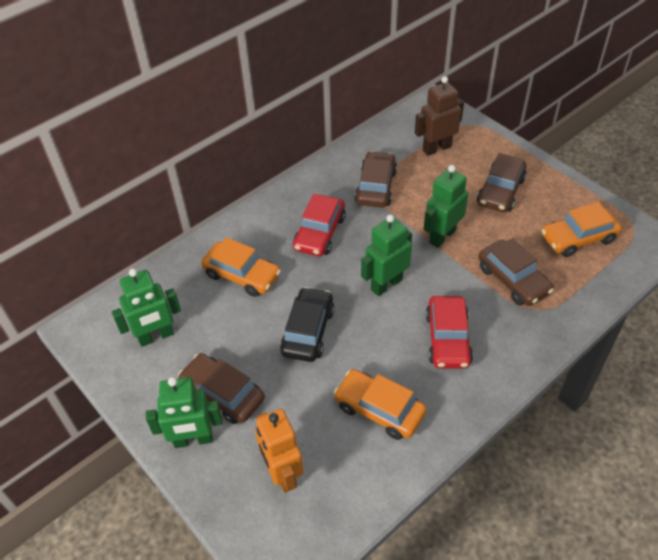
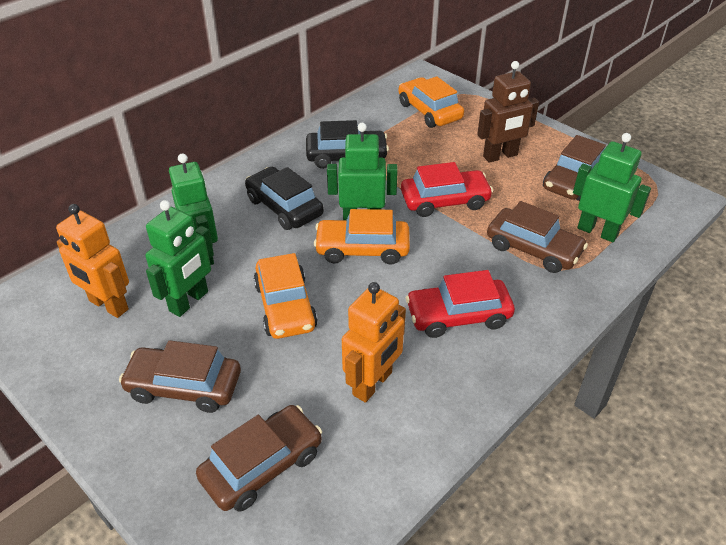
black car: [280,287,335,362] = 1 -> [245,167,324,230] [306,120,389,169] = 2
orange robot: [255,409,304,493] = 1 -> [56,204,129,318] [342,282,406,403] = 2

